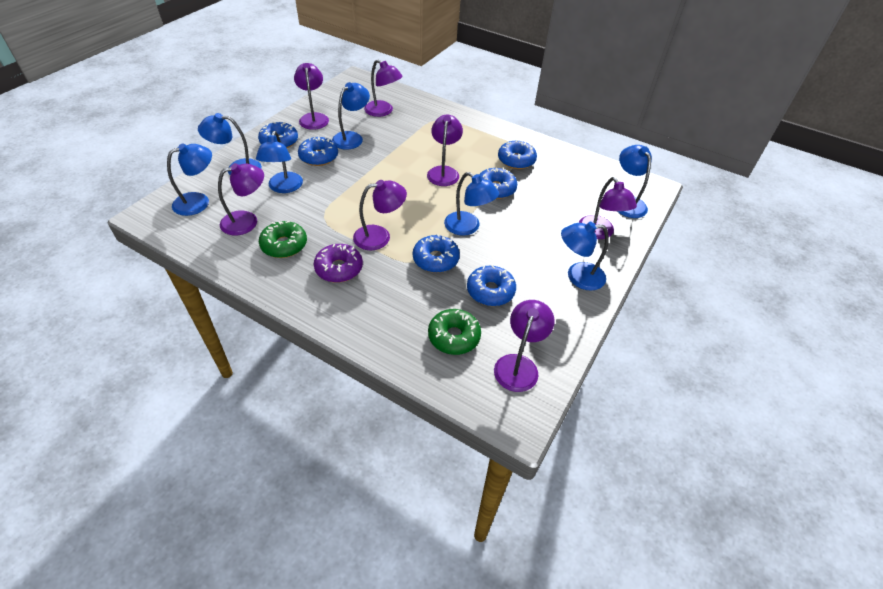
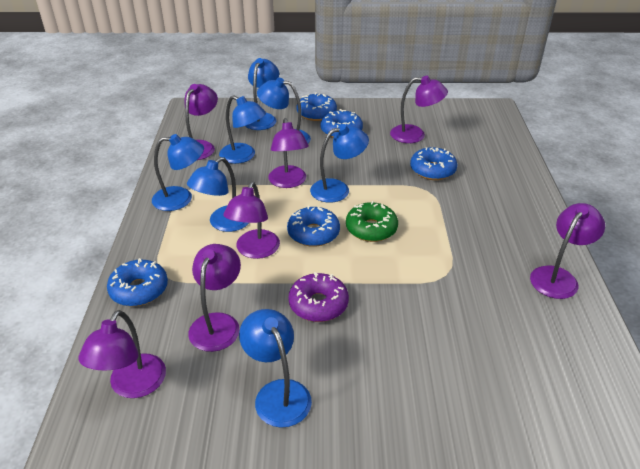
blue donut: [258,122,298,148] [298,137,338,166] [413,234,460,273] [467,265,516,306] [480,167,517,199] [498,140,537,169] = 6 -> [107,258,168,306] [287,206,340,247] [296,93,337,121] [321,109,363,138] [410,147,457,180] = 5
green donut: [259,221,307,258] [428,309,481,355] = 2 -> [346,201,398,242] = 1

